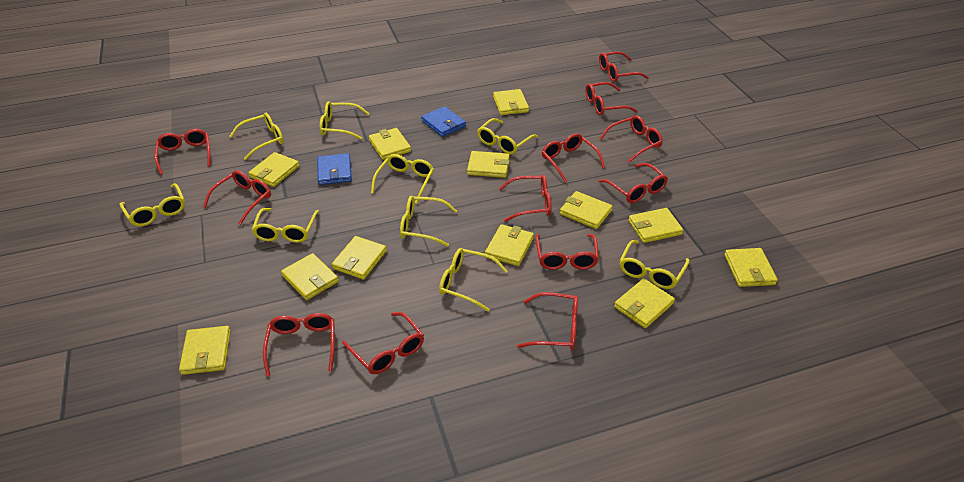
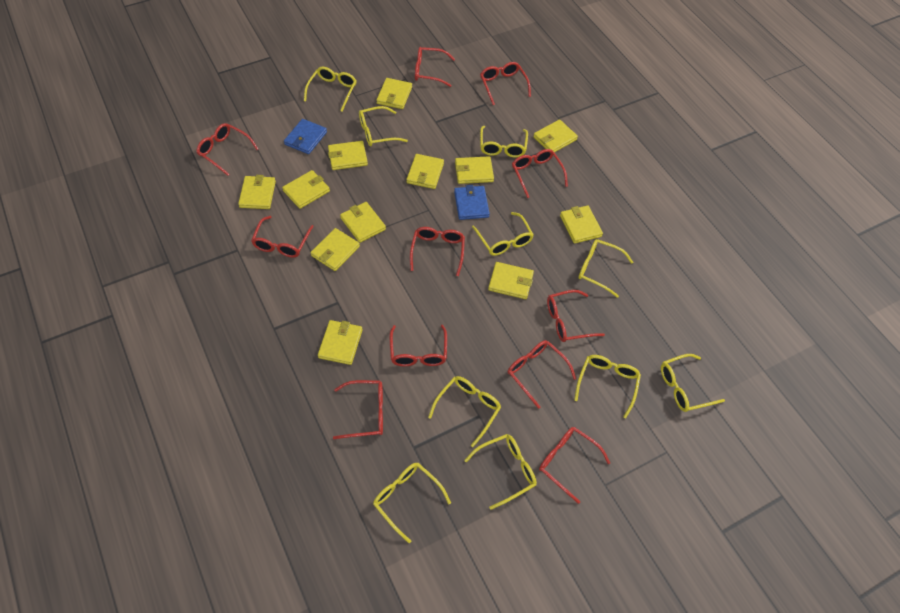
red glasses: [154,129,210,175] [203,170,271,225] [263,313,335,377] [342,312,424,374] [499,175,552,222] [517,292,578,350] [535,234,599,270] [542,133,605,183] [585,82,637,115] [599,52,649,82] [599,115,663,163] [599,163,668,203] = 12 -> [196,123,258,176] [251,216,314,258] [333,380,383,439] [390,325,447,366] [410,227,465,276] [415,47,455,87] [480,62,531,105] [508,340,576,409] [512,149,568,198] [539,427,610,504] [547,290,605,342] = 11
yellow glasses: [120,183,185,227] [229,113,284,160] [252,208,319,243] [320,101,369,140] [371,154,434,204] [400,196,457,247] [439,248,508,312] [477,118,538,154] [620,240,690,289] = 9 -> [304,67,356,112] [359,106,408,147] [373,463,451,543] [428,376,501,447] [464,434,537,510] [472,212,534,256] [480,126,528,158] [574,355,641,418] [578,239,633,298] [661,354,725,412] = 10

